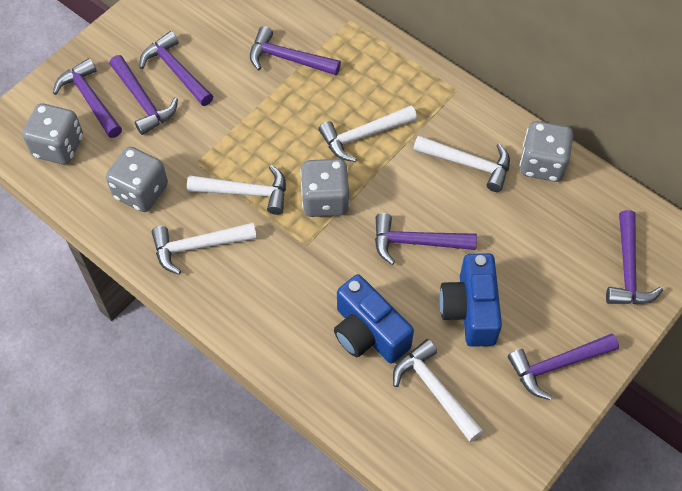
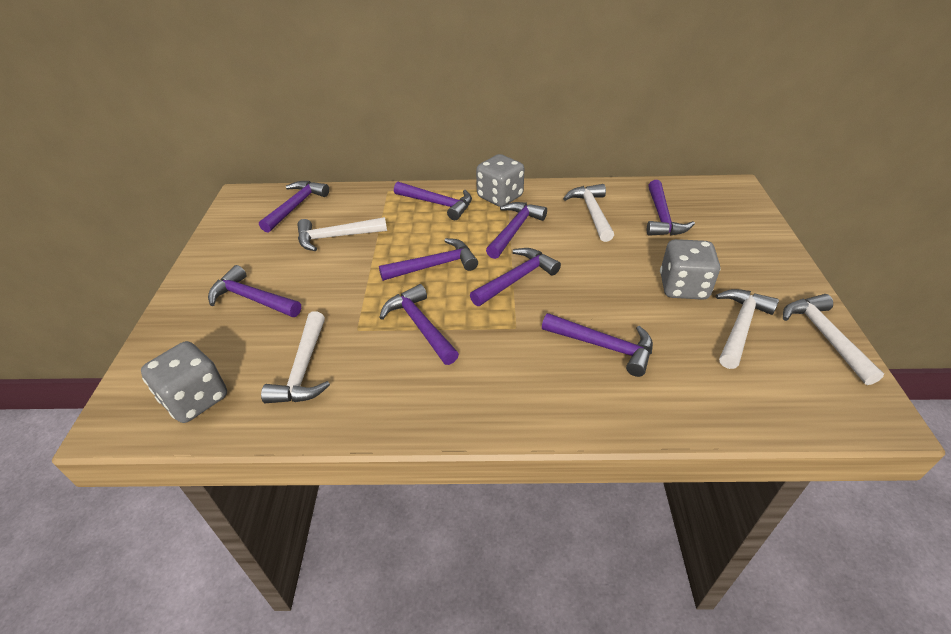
blue camera: [334,274,414,364] [439,253,502,347] = 2 -> none = 0
grey dice: [22,103,83,165] [106,147,168,212] [300,159,350,217] [520,121,573,182] = 4 -> [141,341,227,423] [476,154,524,207] [660,239,721,300] = 3
purple hammer: [53,58,122,138] [110,55,178,135] [140,31,213,106] [250,26,341,75] [375,213,477,265] [508,333,619,400] [606,210,663,304] = 7 -> [208,265,301,317] [259,181,329,233] [379,238,478,281] [379,284,459,365] [394,182,472,220] [470,248,561,306] [486,202,547,259] [542,313,653,377] [647,180,695,236] = 9

